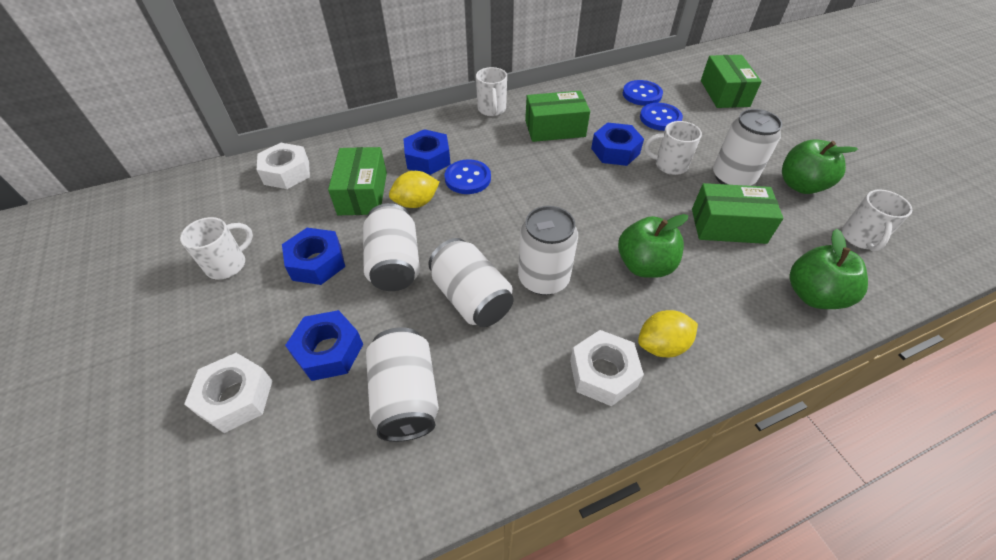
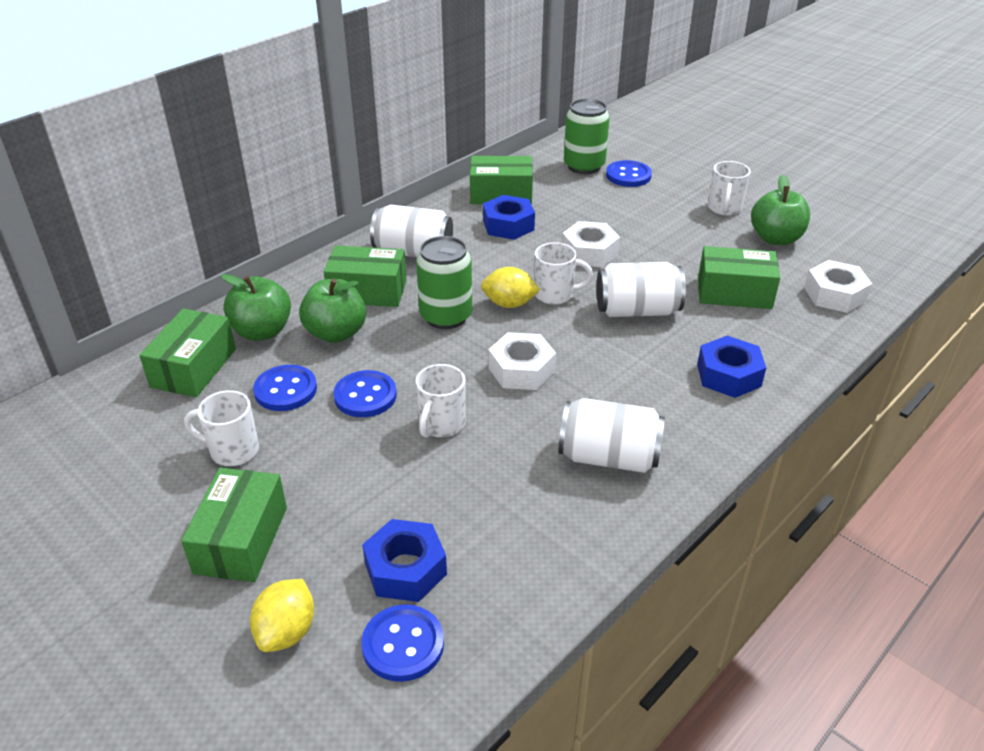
blue button: [445,159,491,194] [623,80,663,106] [640,103,683,131] = 3 -> [253,365,317,411] [333,370,397,417] [361,604,444,682] [606,160,652,187] = 4
blue nut: [282,228,345,285] [285,310,363,381] [404,129,451,175] [591,122,644,166] = 4 -> [362,519,447,602] [483,195,535,240] [697,336,766,398] = 3
green box: [328,147,387,215] [525,91,590,142] [692,183,783,244] [701,55,762,108] = 4 -> [139,308,236,397] [181,468,287,582] [324,245,407,307] [470,156,533,205] [698,246,780,309] = 5
green can: none = 0 -> [416,236,472,329] [564,98,610,174] = 2
white can: [363,203,420,291] [366,327,439,442] [428,238,514,327] [518,206,578,295] [713,109,782,186] = 5 -> [370,205,453,257] [559,398,665,473] [597,262,686,317] = 3

